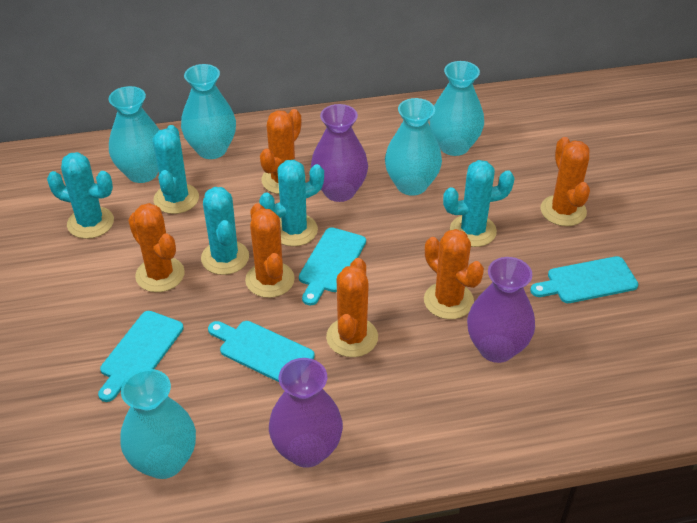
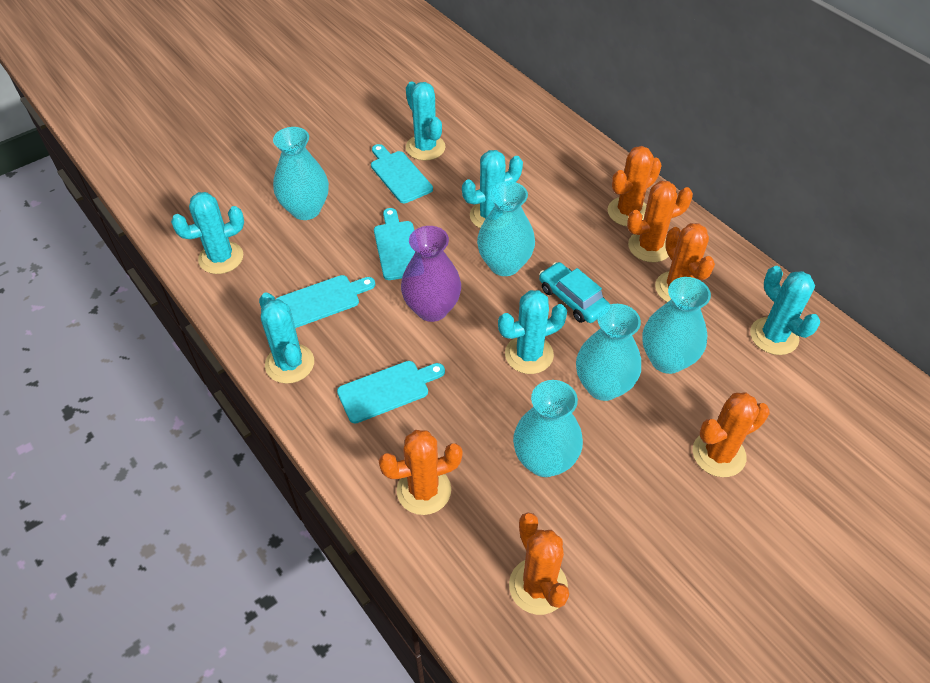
purple vase: [269,358,343,468] [311,104,368,202] [467,257,535,363] = 3 -> [401,226,461,322] = 1
turquoise cactus: [47,152,114,239] [153,125,199,214] [201,187,249,275] [259,160,324,246] [443,160,515,247] = 5 -> [171,192,244,274] [259,293,314,384] [406,81,446,161] [462,150,523,228] [498,290,567,374] [750,266,820,355] = 6
turquoise car: none = 0 -> [539,262,610,323] = 1

